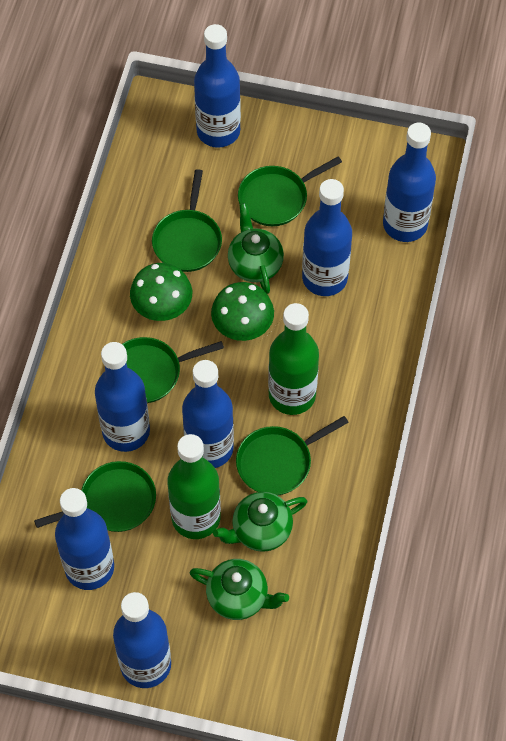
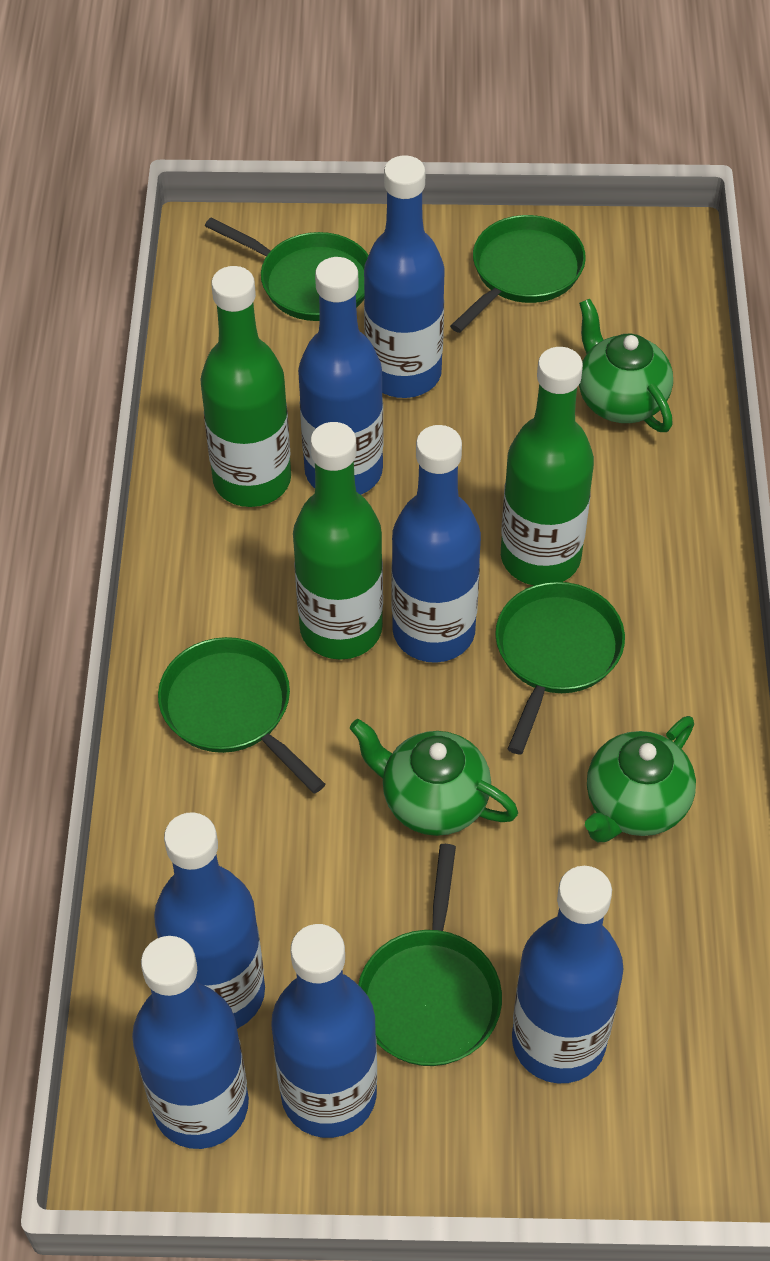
green bottle: [168,434,221,539] [268,303,319,415] = 2 -> [200,266,291,507] [293,422,383,660] [501,347,594,585] = 3
green mushroom: [130,263,192,321] [211,282,274,341] = 2 -> none = 0

